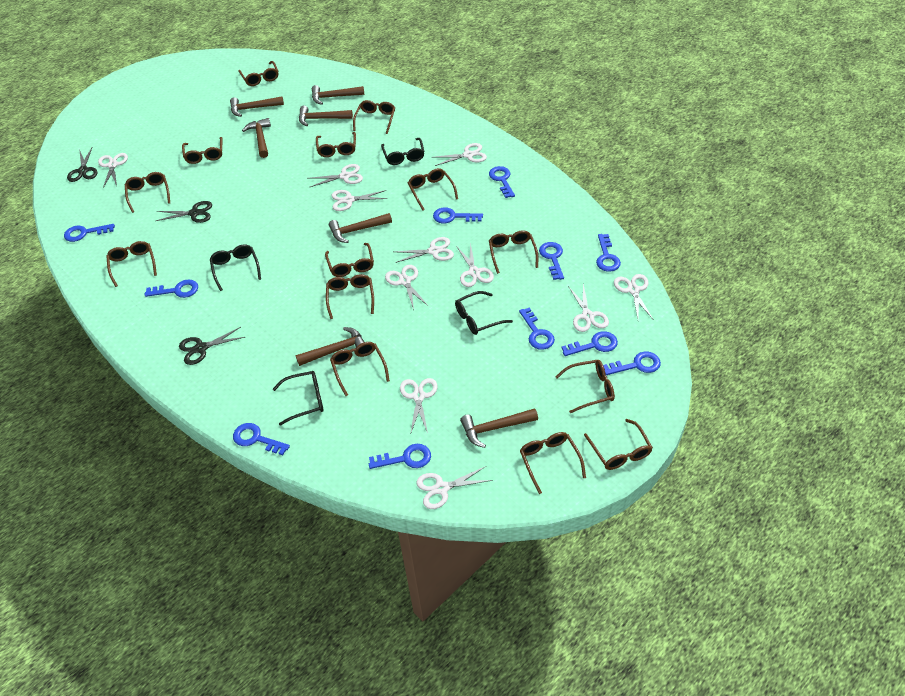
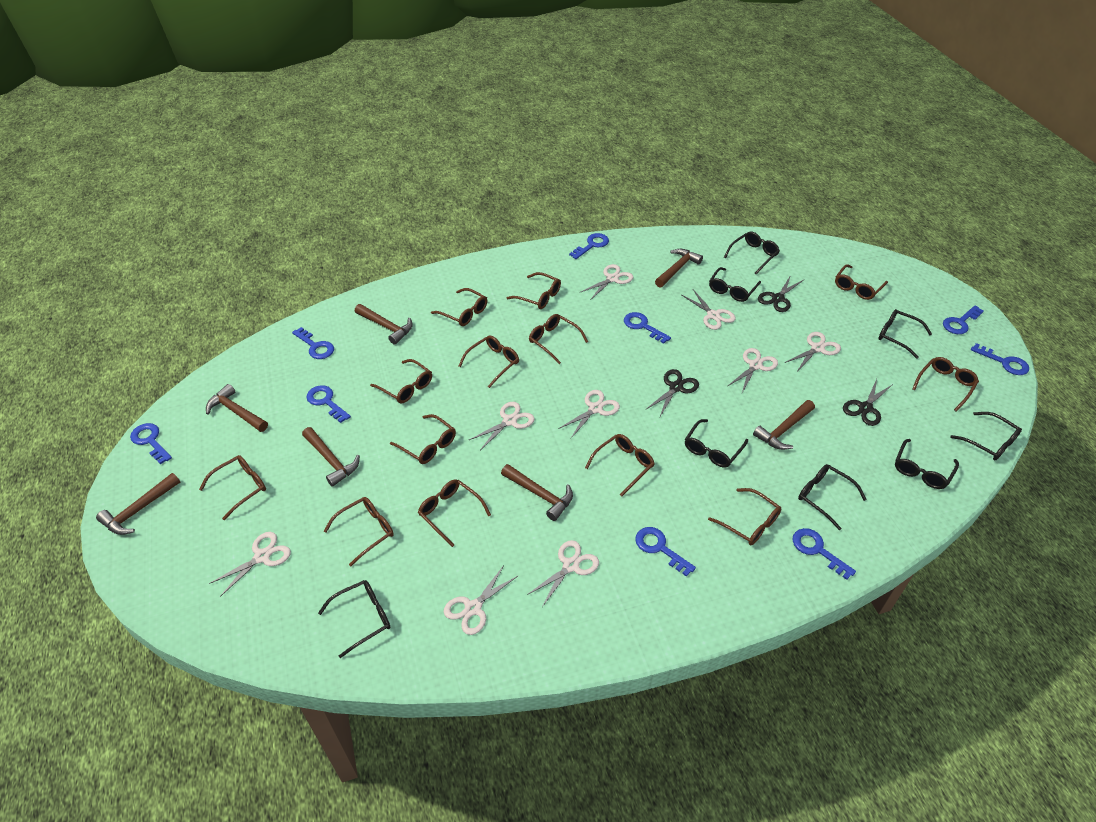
black glasses: [210,244,261,291] [273,371,324,426] [381,138,424,165] [455,291,513,335] = 4 -> [318,580,390,658] [685,419,748,468] [709,267,761,302] [724,232,780,274] [798,464,867,530] [878,309,932,359] [895,439,959,489] [950,412,1022,460] = 8
blue key: [64,224,115,242] [145,279,198,298] [233,423,290,455] [369,444,431,469] [433,208,483,224] [489,166,515,198] [519,308,555,350] [539,242,564,280] [561,331,618,356] [596,234,621,272] [603,351,661,375] = 11 -> [130,423,172,464] [292,327,334,359] [307,385,351,423] [569,233,609,259] [624,312,671,344] [635,527,696,577] [793,528,856,580] [943,306,984,334] [971,343,1029,375] = 9
brown glasses: [106,241,157,287] [125,172,170,213] [182,137,222,164] [238,61,278,86] [316,132,356,157] [325,243,374,277] [326,274,374,319] [330,342,390,396] [353,100,395,134] [408,168,458,210] [489,230,538,274] [520,432,586,494] [555,360,615,413] [584,419,653,470] = 14 -> [199,455,266,520] [324,497,394,566] [370,359,432,403] [390,414,456,464] [418,479,491,547] [431,288,487,326] [459,335,519,388] [507,272,561,309] [529,314,588,364] [585,434,654,496] [708,488,781,545] [835,264,888,300] [912,357,979,412] = 13
white scissors: [98,153,128,188] [310,164,363,187] [332,190,388,211] [385,265,428,310] [394,237,454,263] [400,378,437,435] [416,466,493,509] [435,143,487,166] [456,242,494,287] [568,284,609,332] [614,274,654,320] = 11 -> [209,532,291,597] [444,565,519,635] [469,402,535,450] [527,540,599,607] [558,390,620,438] [581,264,633,299] [682,289,736,330] [728,348,778,393] [784,332,841,370] = 9

